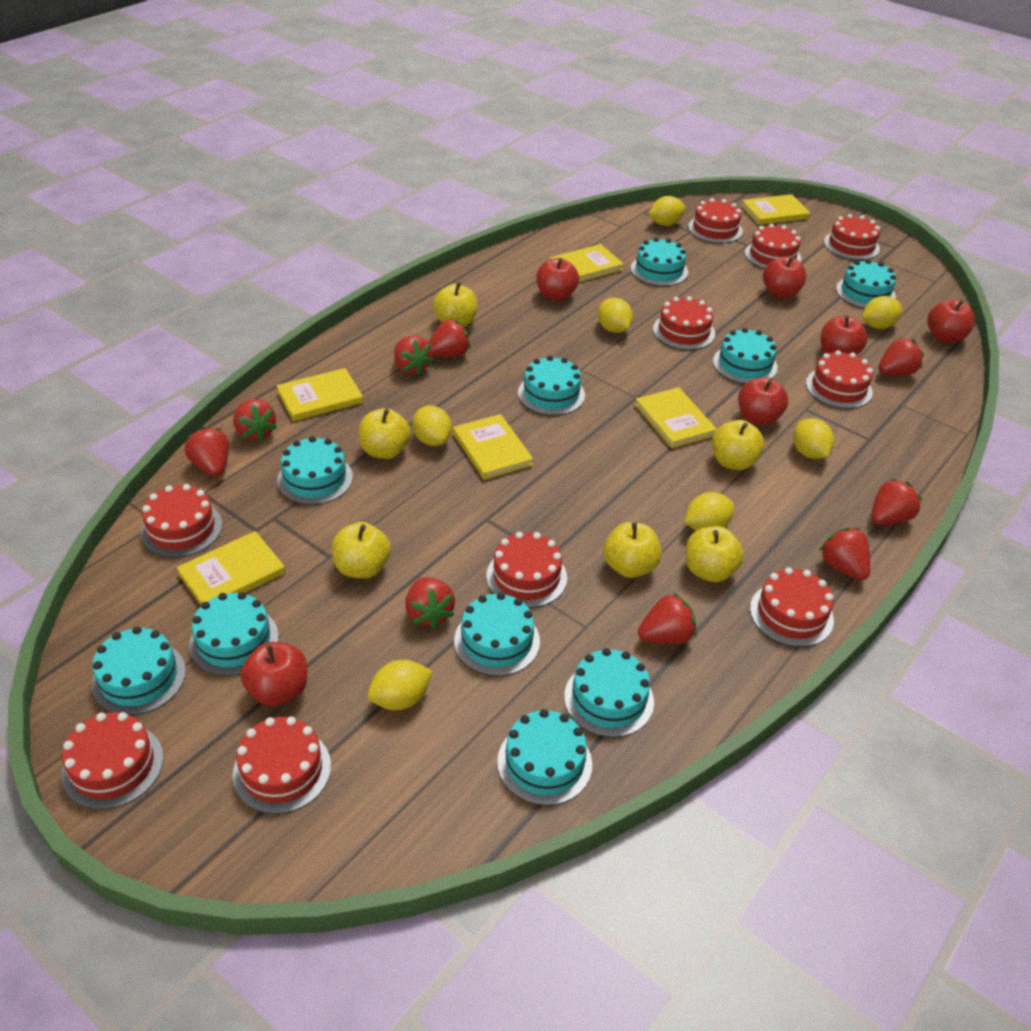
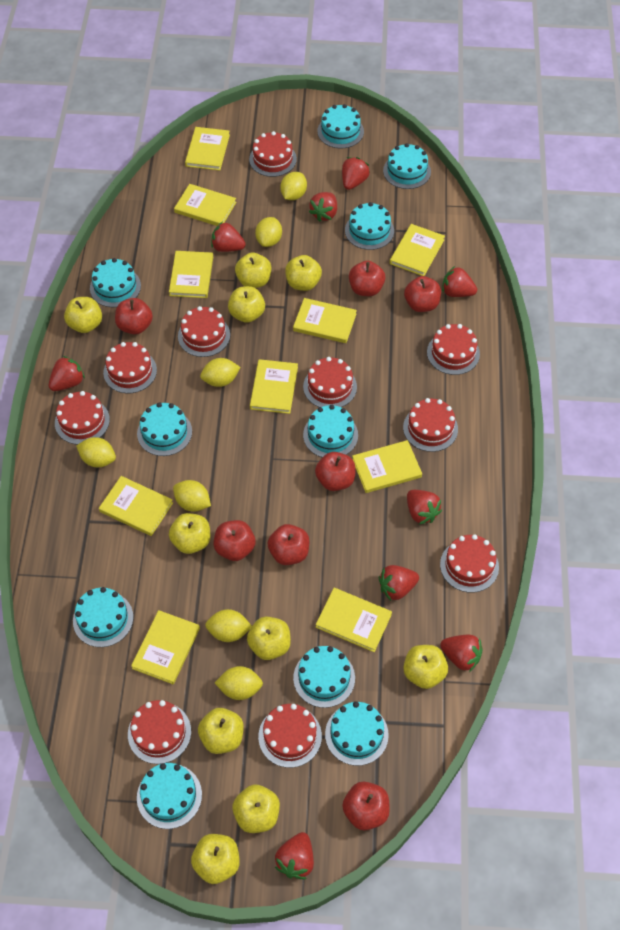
red apple: [241,642,307,706] [536,258,579,301] [738,377,788,425] [763,256,806,299] [821,315,868,355] [927,299,975,343] = 6 -> [115,298,153,334] [213,520,255,561] [268,524,309,565] [315,452,355,491] [342,782,390,830] [349,261,385,296] [404,276,441,312] = 7
yellow apple: [332,522,391,579] [359,408,411,459] [433,282,478,327] [603,522,662,578] [686,526,744,582] [712,420,764,470] = 6 -> [64,297,102,333] [169,513,210,554] [191,834,240,884] [198,708,244,754] [228,286,265,323] [232,785,280,833] [235,253,271,288] [247,617,291,660] [285,255,322,291] [403,645,448,689] = 10
yellow book: [176,531,286,605] [277,368,363,421] [453,414,533,480] [549,244,624,282] [635,387,717,449] [741,194,810,225] = 6 -> [99,476,173,536] [131,610,200,684] [169,251,213,298] [174,184,236,226] [185,127,230,171] [250,359,298,414] [293,298,357,343] [316,588,392,652] [352,440,422,493] [390,224,445,276] = 10

